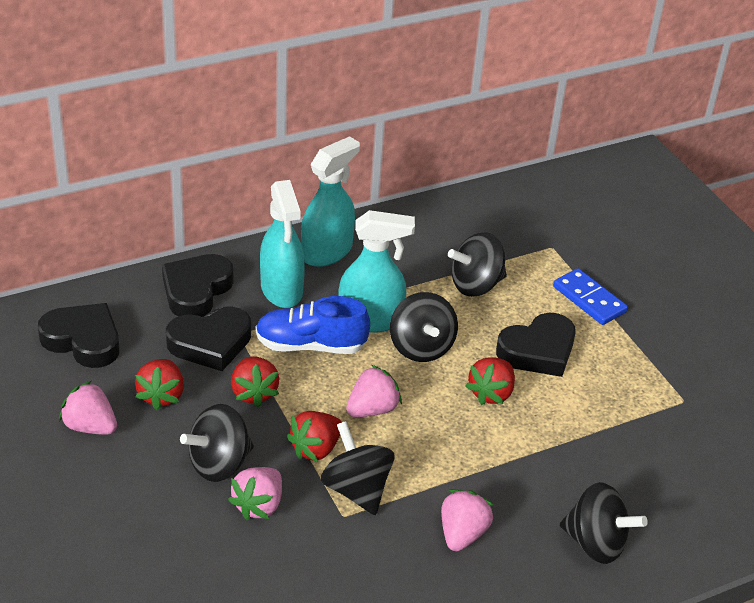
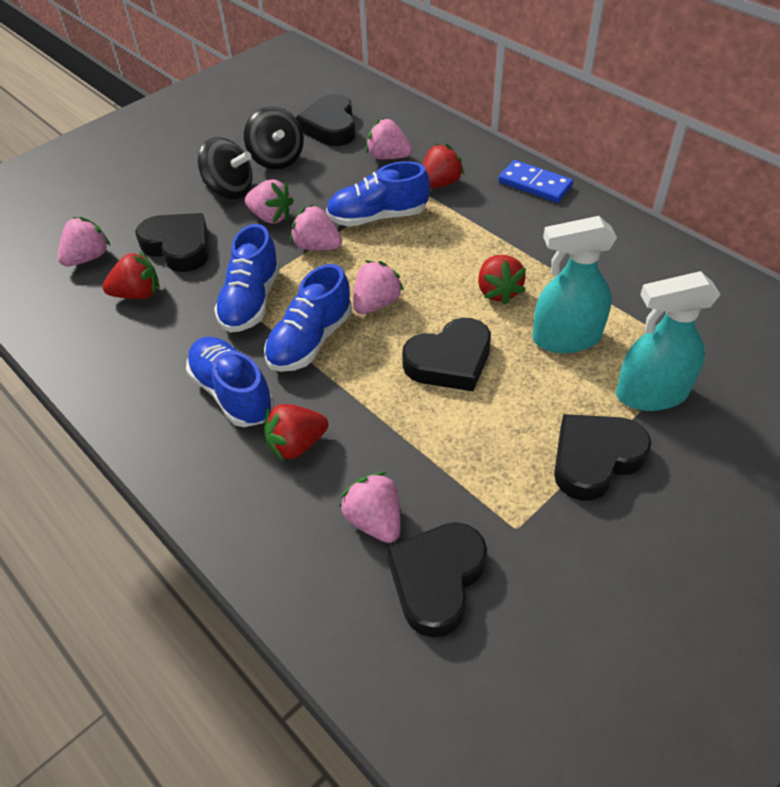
black heart: [38,303,120,368] [162,254,234,317] [166,306,251,371] [496,313,576,377] = 4 -> [135,213,209,272] [296,94,356,146] [387,522,487,638] [402,318,491,391] [554,414,651,501] = 5
black spinning top: [180,404,254,482] [321,421,395,515] [390,292,458,362] [448,232,507,297] [560,482,648,564] = 5 -> [198,137,253,199] [244,106,304,169] = 2
blue shoe: [256,296,370,354] = 1 -> [186,337,274,427] [214,224,281,333] [264,264,352,372] [326,161,430,227] = 4
pink strawberry: [59,381,117,435] [228,467,282,520] [346,365,402,417] [441,489,493,551] = 4 -> [58,217,110,267] [245,179,294,224] [290,205,342,251] [339,472,401,543] [353,261,404,314] [366,118,412,159] = 6
turquoise spray bottle: [260,180,305,308] [301,136,360,267] [338,210,415,333] = 3 -> [532,216,617,353] [616,271,721,411] = 2

